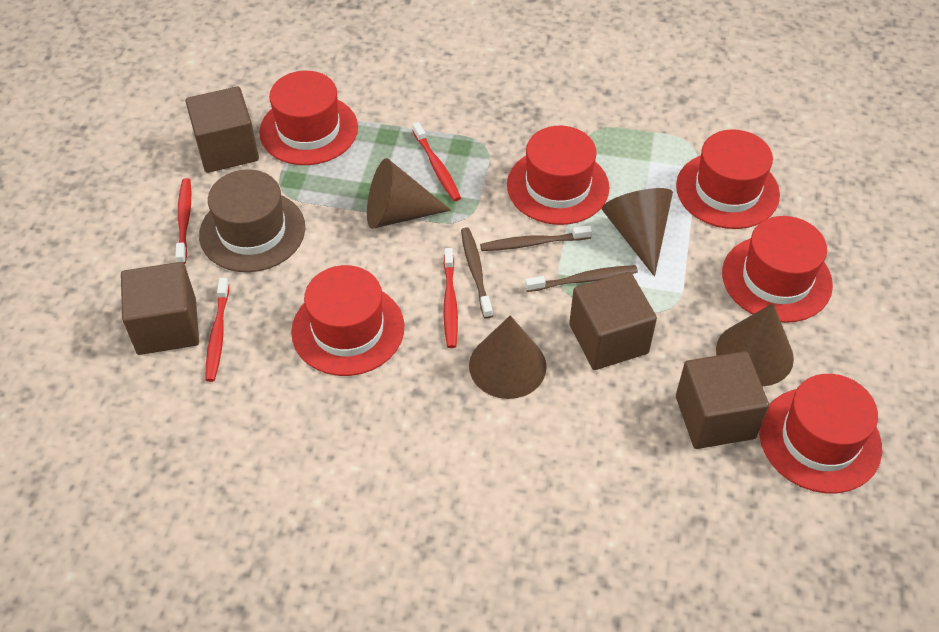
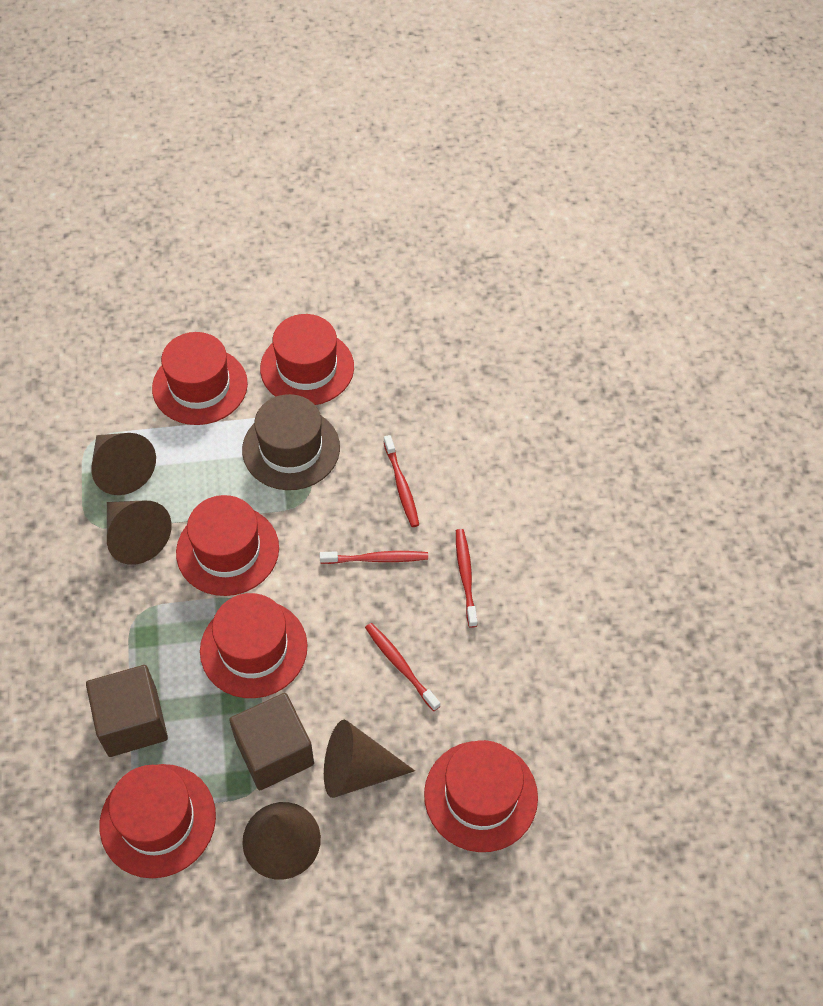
brown cube: [121,262,199,355] [185,86,259,173] [569,272,657,370] [676,351,769,449] = 4 -> [86,665,168,757] [229,693,314,790] = 2
brown toothbrush: [461,227,493,319] [480,226,592,251] [525,265,638,292] = 3 -> none = 0

